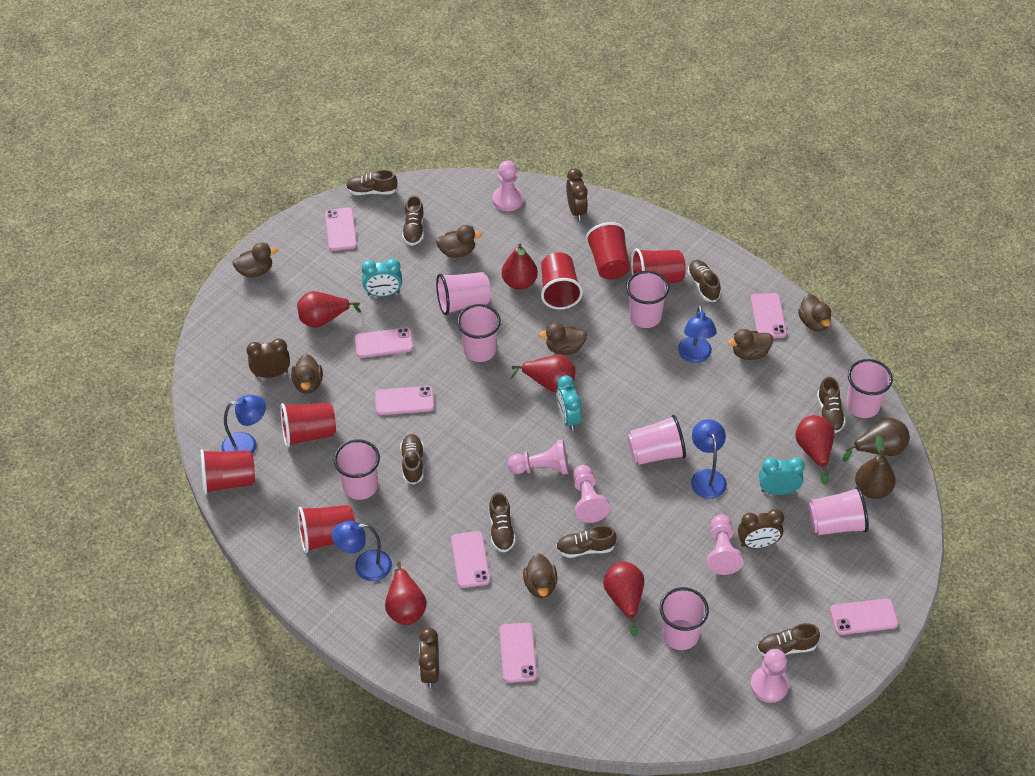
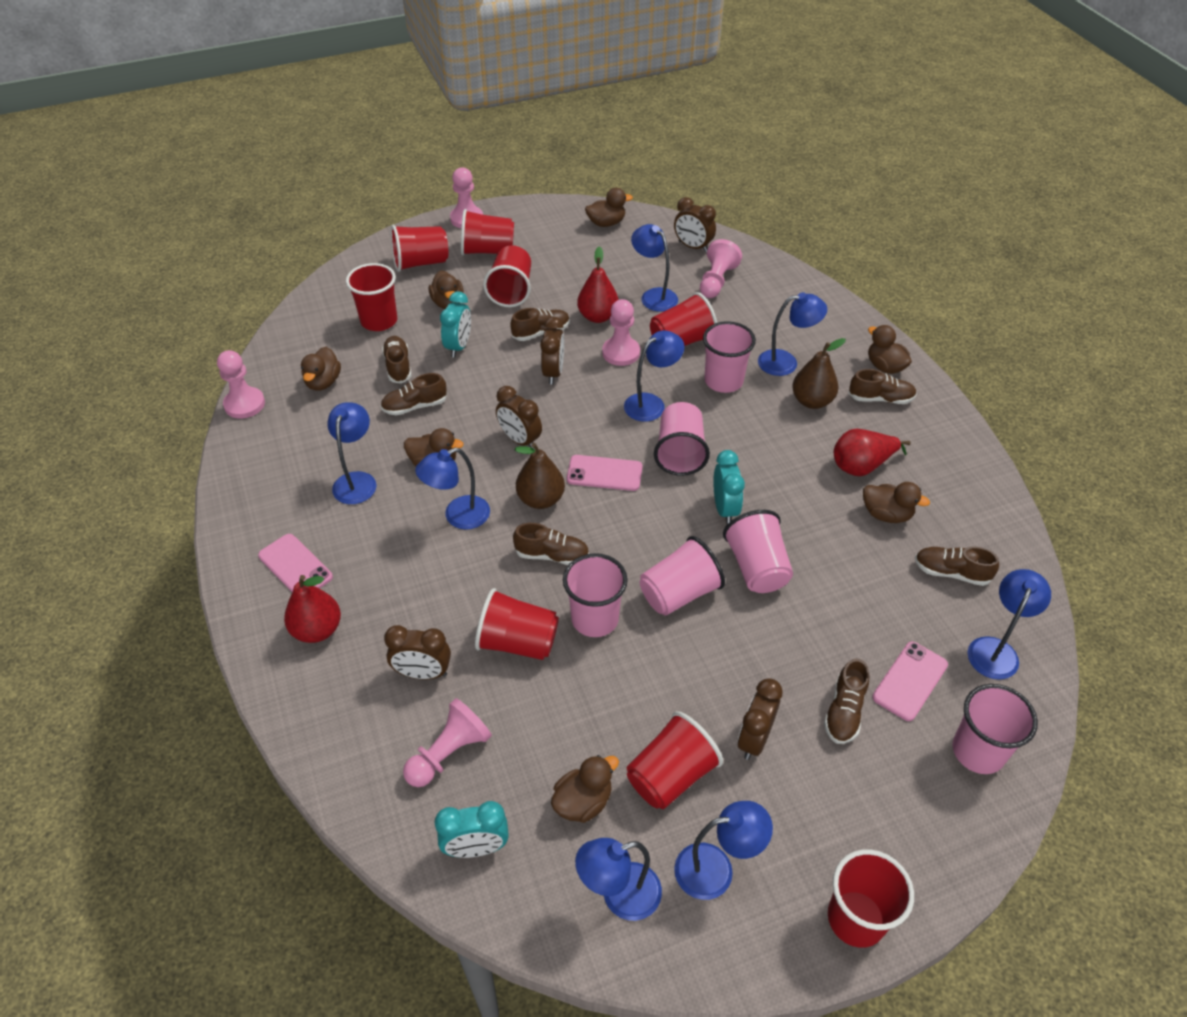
blue lamp: [221,395,266,453] [332,521,392,581] [678,305,717,363] [691,419,727,499] = 4 -> [327,402,376,504] [415,448,490,530] [575,838,662,921] [624,330,684,422] [631,224,678,312] [674,801,773,900] [758,292,827,376] [968,569,1051,680] = 8
brown clock: [247,339,290,378] [419,628,439,688] [566,169,588,221] [738,509,784,548] = 4 -> [384,625,451,680] [496,386,542,449] [540,317,564,384] [674,197,716,252] [738,679,783,760] = 5
brown shoe: [346,169,398,195] [400,434,424,485] [402,195,424,246] [489,492,516,552] [556,525,616,558] [687,260,721,302] [757,623,820,656] [817,377,846,433] = 8 -> [380,373,447,415] [382,336,411,384] [510,308,570,341] [513,523,589,565] [824,658,869,744] [848,369,917,404] [915,547,999,586] = 7
pink cup: [334,439,380,500] [436,272,491,315] [457,304,501,362] [626,271,669,328] [627,415,686,465] [660,587,709,650] [808,486,869,535] [846,359,893,418] = 8 -> [563,553,628,637] [640,536,725,616] [654,402,710,476] [703,321,756,393] [723,510,793,593] [952,684,1038,774] = 6
pink phone: [325,208,357,251] [355,328,414,358] [375,386,434,415] [451,531,490,588] [499,623,537,683] [751,293,787,338] [830,599,898,635] = 7 -> [258,534,333,592] [567,455,643,491] [872,641,948,721] = 3
red cup: [200,449,255,495] [280,402,336,447] [298,505,355,553] [541,252,583,309] [586,222,630,280] [631,248,686,283] = 6 -> [346,263,397,331] [391,225,448,272] [461,209,514,255] [475,588,559,660] [483,245,531,307] [627,711,723,809] [650,292,717,346] [828,849,914,948] = 8
red pear: [297,291,361,328] [385,562,427,625] [502,244,538,290] [511,355,576,392] [603,561,644,636] [795,415,834,485] = 6 -> [284,575,341,643] [577,246,619,323] [834,429,911,476] = 3

